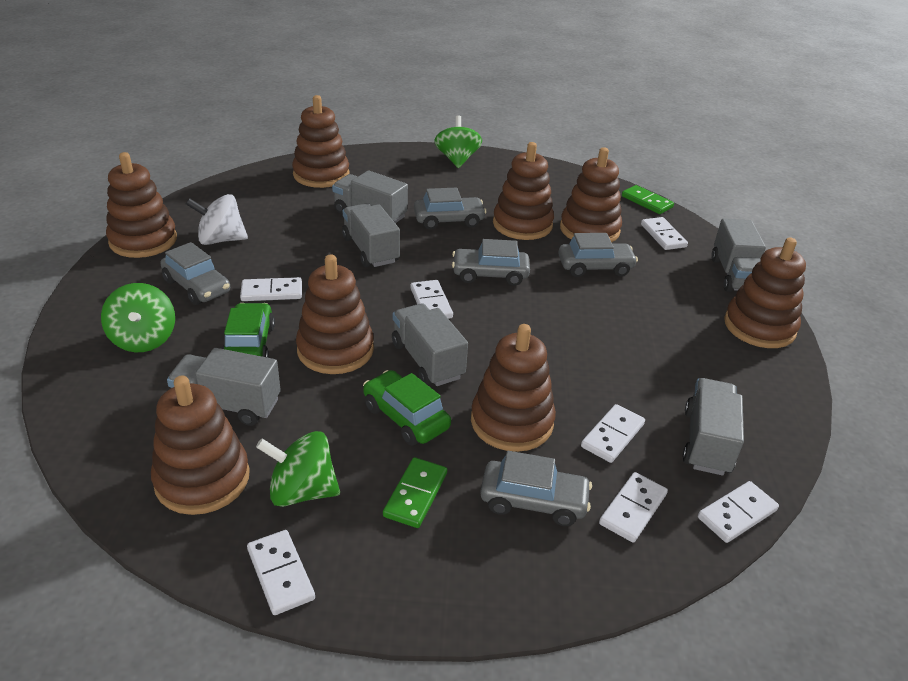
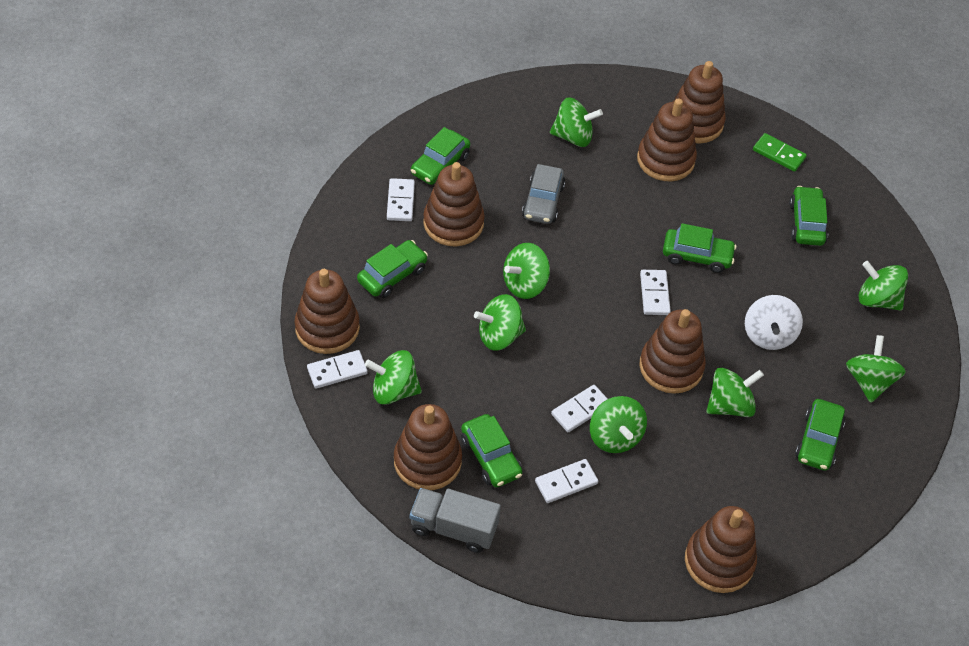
brown stacking toy: [106,152,177,258] [151,375,250,515] [292,95,350,188] [296,254,374,374] [471,324,556,452] [493,142,554,240] [560,147,622,243] [724,238,806,348] = 8 -> [294,269,360,354] [394,404,462,490] [423,162,485,246] [637,98,697,181] [639,309,706,394] [673,61,726,144] [685,506,757,593] = 7
green car: [222,303,275,358] [363,370,451,445] = 2 -> [357,240,428,298] [411,127,470,185] [461,414,522,487] [663,223,737,273] [789,186,828,246] [795,399,845,471] = 6
green domino: [383,457,447,528] [622,185,674,214] = 2 -> [753,133,807,172] = 1
green spinning top: [101,283,175,352] [256,431,340,507] [434,115,482,168] = 3 -> [365,350,422,405] [474,294,526,351] [503,243,550,299] [550,98,603,147] [590,396,647,453] [706,368,764,417] [846,335,906,403] [858,261,908,311] = 8
grey car: [160,242,230,305] [414,188,487,230] [452,239,530,286] [480,451,592,526] [558,233,638,277] = 5 -> [522,164,566,224] = 1
grey truck: [167,348,281,426] [332,170,408,223] [342,203,400,267] [392,303,468,386] [683,378,744,476] [711,218,766,292] = 6 -> [410,488,501,553] = 1
white domino: [240,277,302,301] [247,530,315,615] [410,280,453,319] [581,404,645,463] [599,472,668,543] [641,217,688,250] [698,481,779,543] = 7 -> [307,350,368,389] [387,178,415,221] [535,459,598,503] [551,385,607,432] [640,270,671,315] = 5

